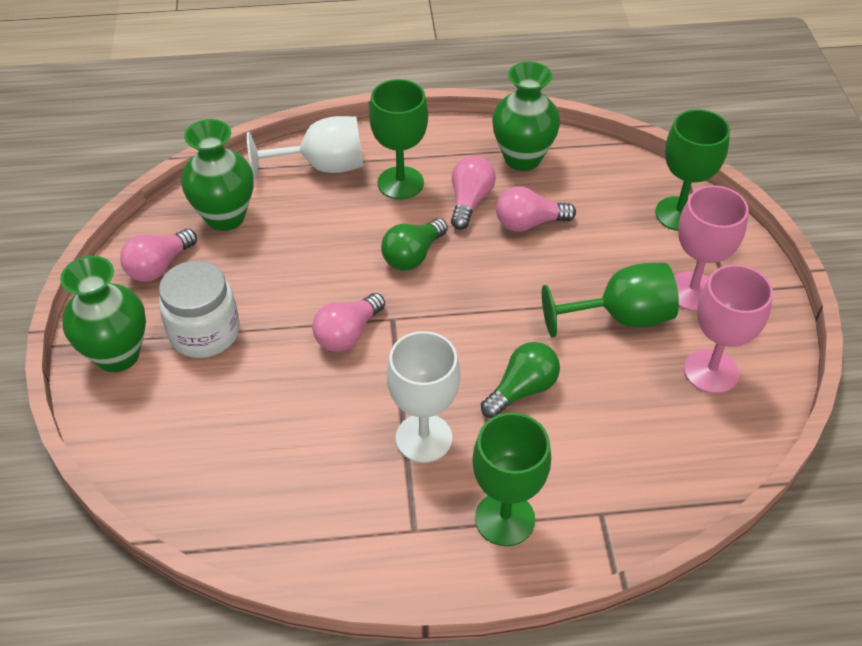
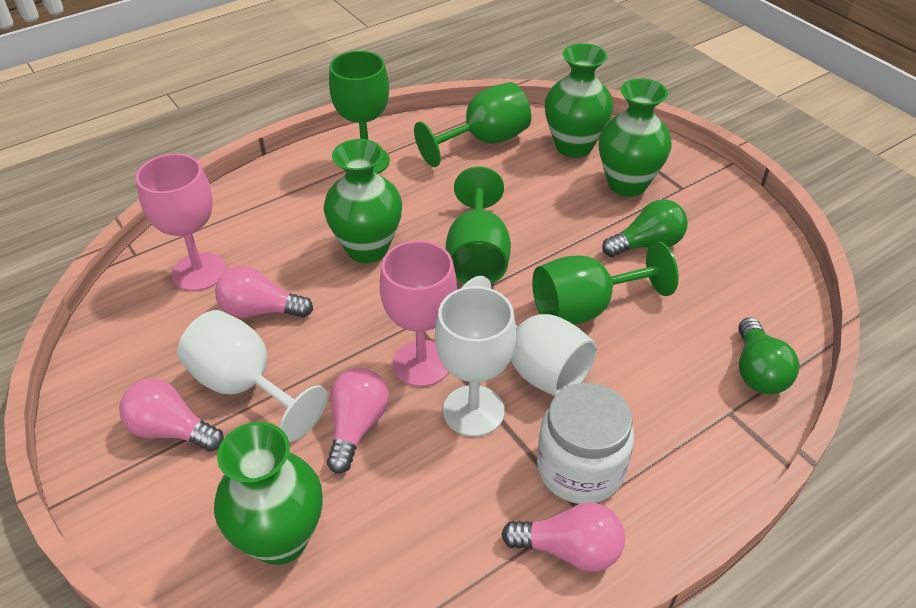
green vase: [60,256,146,372] [181,119,253,231] [492,62,560,171] = 3 -> [214,422,323,565] [323,139,402,263] [545,43,613,158] [599,78,672,197] = 4
white goblet: [247,116,363,179] [387,331,460,463] = 2 -> [177,310,328,442] [435,286,516,437] [462,276,597,396] = 3

